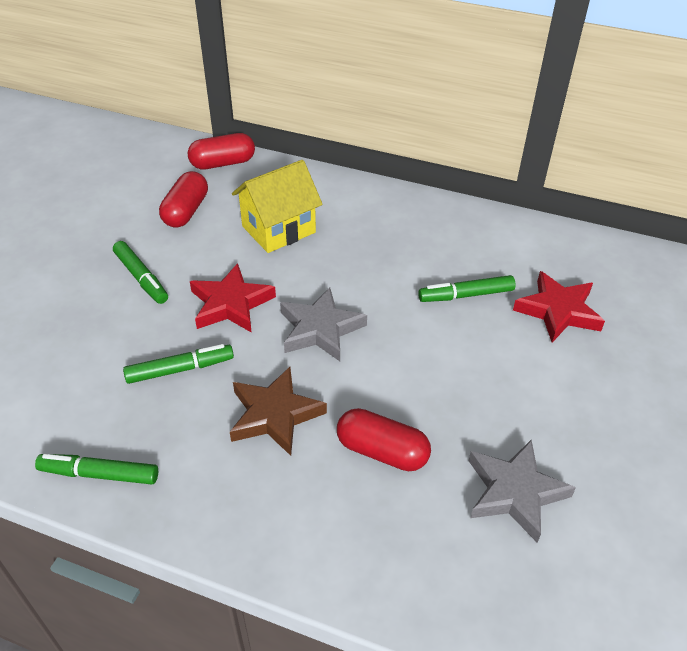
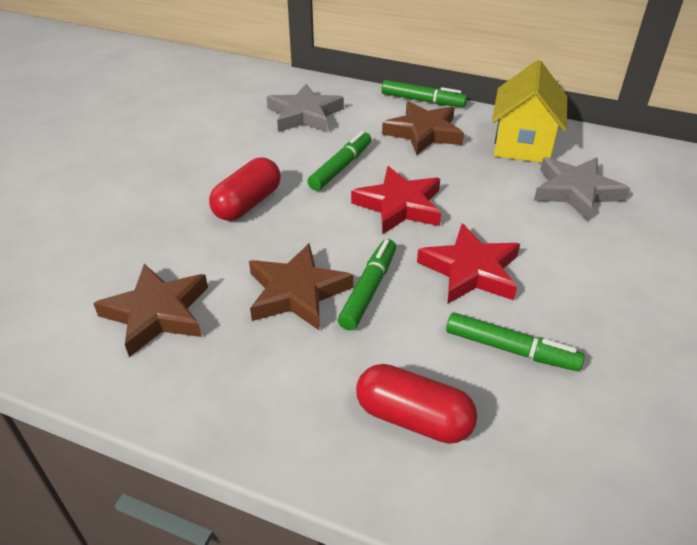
brown star: [230,367,327,456] = 1 -> [93,264,208,357] [249,243,353,331] [382,101,464,155] = 3
red capsule: [159,171,208,228] [188,133,255,169] [337,408,431,471] = 3 -> [209,158,281,221] [356,364,477,444] = 2

